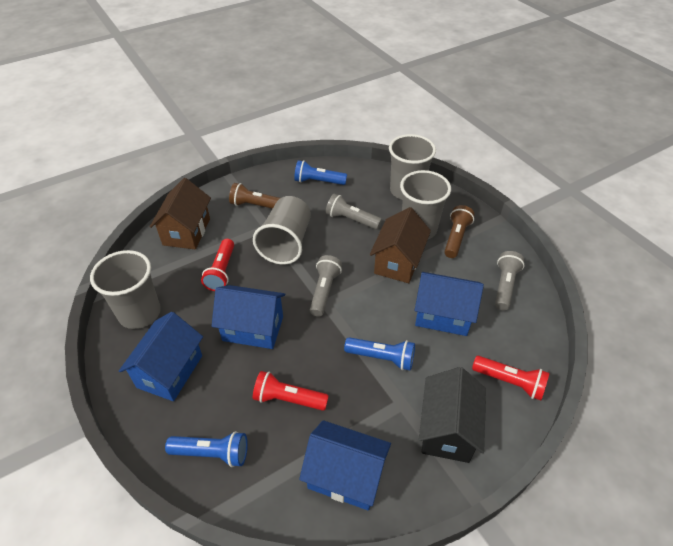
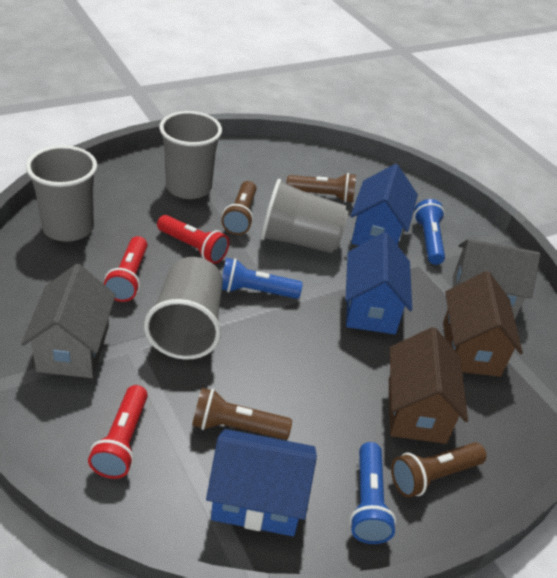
black house: [419,367,486,463] = 1 -> none = 0
blue house: [119,312,203,401] [212,285,285,349] [299,420,391,511] [415,272,484,336] = 4 -> [206,429,317,536] [345,232,412,334] [351,164,418,246] = 3
brown flashlight: [229,183,280,209] [444,205,475,258] = 2 -> [192,388,292,440] [222,181,256,235] [287,173,356,203] [391,442,487,498] = 4
grey flashlight: [310,255,342,317] [326,194,382,229] [495,251,525,311] = 3 -> none = 0
grey house: none = 0 -> [21,264,116,378] [453,239,540,319] = 2

